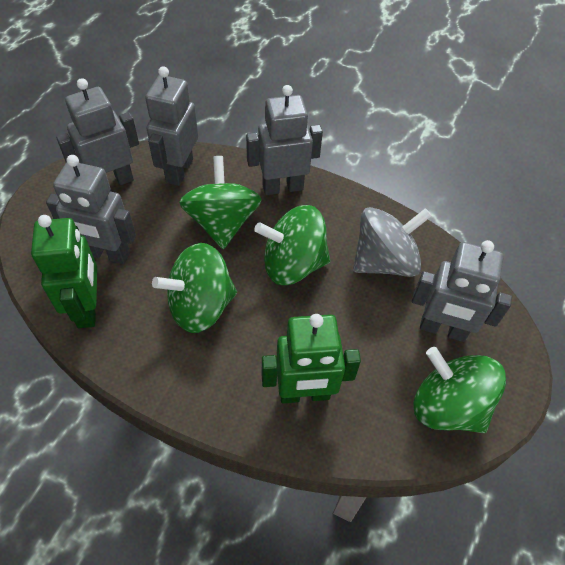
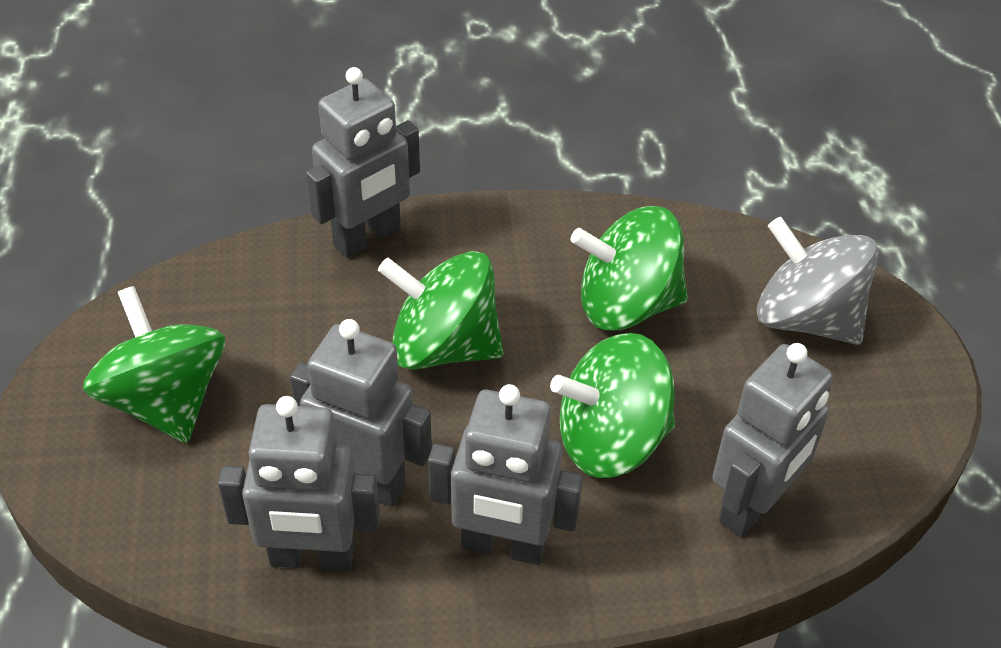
green robot: [31,215,97,328] [262,314,361,404] = 2 -> none = 0

